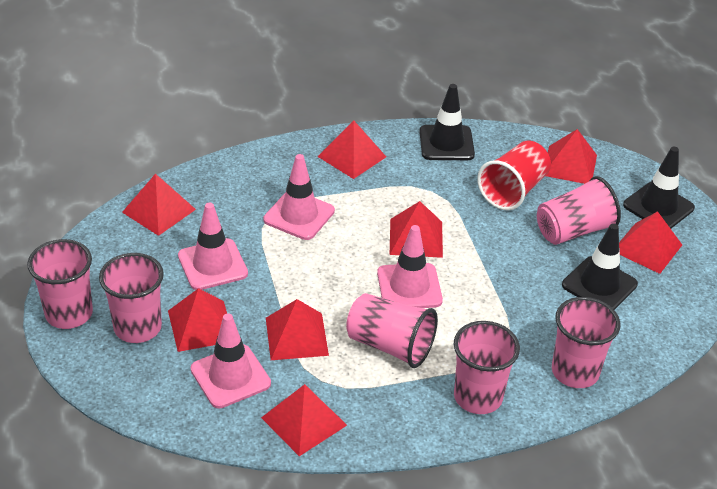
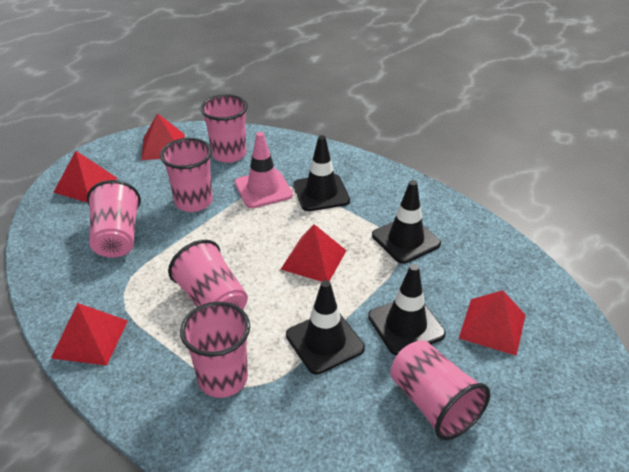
black traffic cone: [419,84,475,160] [562,223,638,310] [623,147,695,229] = 3 -> [286,280,365,374] [293,135,350,211] [368,264,446,355] [372,180,441,264] = 4
pink traffic cone: [178,203,248,290] [191,313,271,408] [263,154,335,240] [377,225,443,308] = 4 -> [235,132,293,208] = 1
red cup: [477,141,551,210] = 1 -> none = 0
red pyramid: [122,174,196,236] [168,288,227,352] [261,384,347,456] [266,299,329,360] [318,121,386,179] [390,201,443,258] [546,129,597,184] [619,211,682,274] = 8 -> [51,303,128,366] [53,151,117,203] [141,113,185,160] [281,224,347,282] [459,290,526,356] = 5

